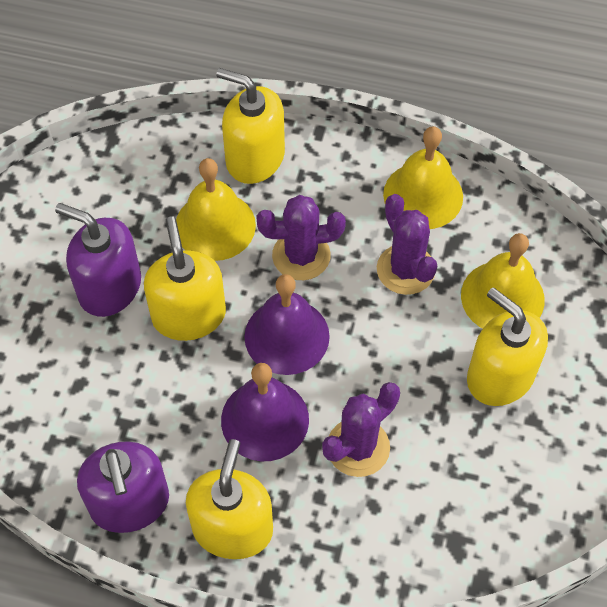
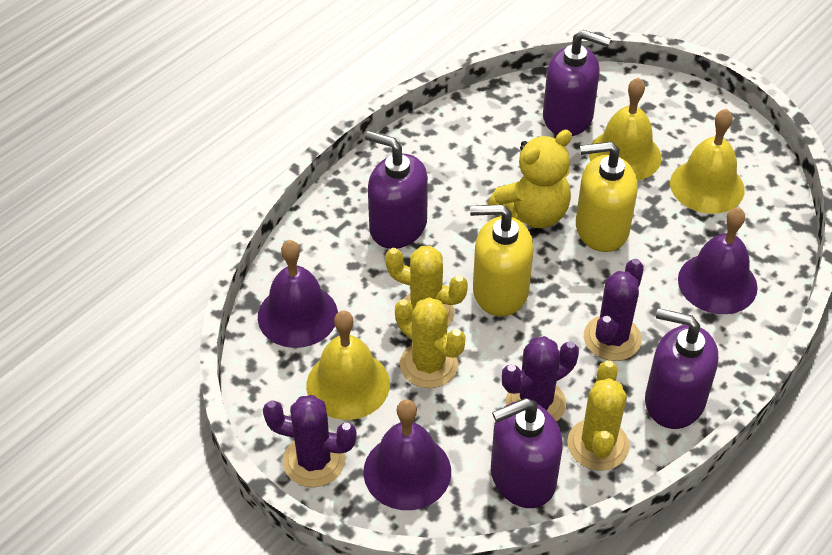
purple bell: [221,363,309,461] [244,274,330,375] = 2 -> [258,240,338,348] [363,399,451,510] [678,207,758,314] = 3
purple soap dispenser: [55,203,141,317] [77,441,169,533] = 2 -> [365,131,428,249] [491,398,562,508] [543,30,611,136] [645,308,718,429] = 4
yellow cactus: none = 0 -> [385,246,468,327] [395,297,466,388] [567,360,629,471] = 3
yellow soap dispenser: [144,216,226,341] [186,439,273,559] [216,68,285,184] [467,288,548,406] = 4 -> [470,204,534,316] [576,142,638,252] = 2
yellow teddy bear: none = 0 -> [488,130,572,228] = 1

